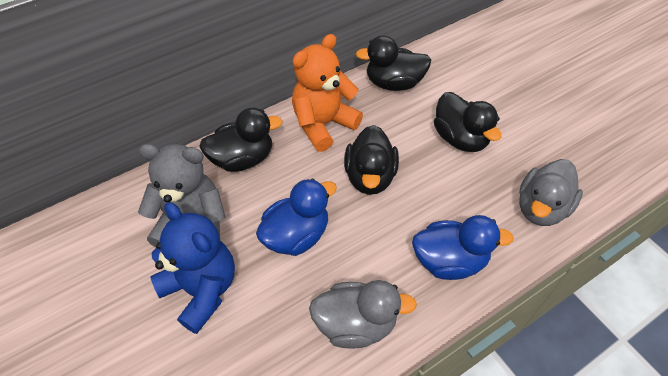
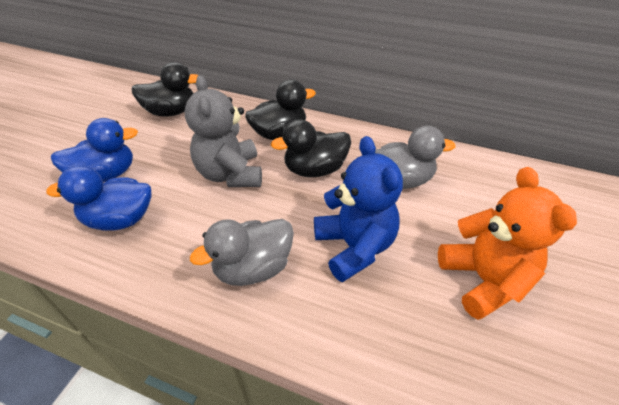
black duck: [199,108,283,172] [344,125,399,195] [356,35,431,91] [434,92,501,152] = 4 -> [131,62,199,117] [245,79,316,140] [271,119,351,177] = 3

